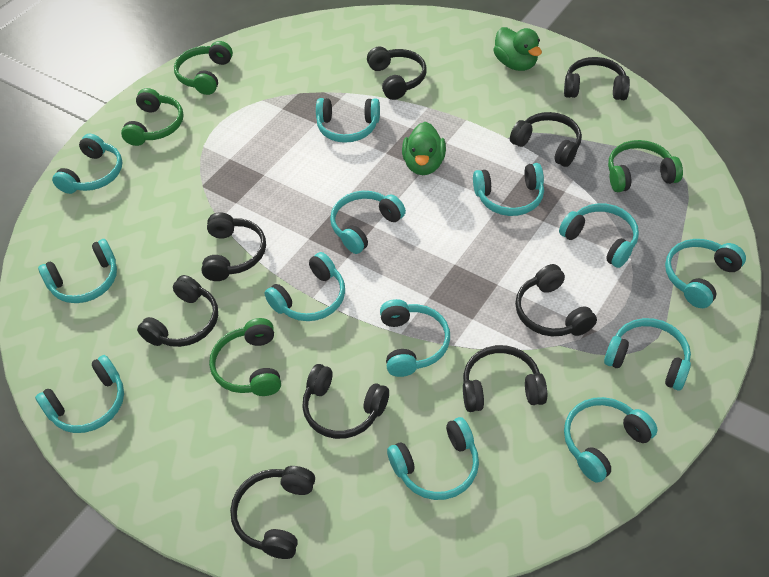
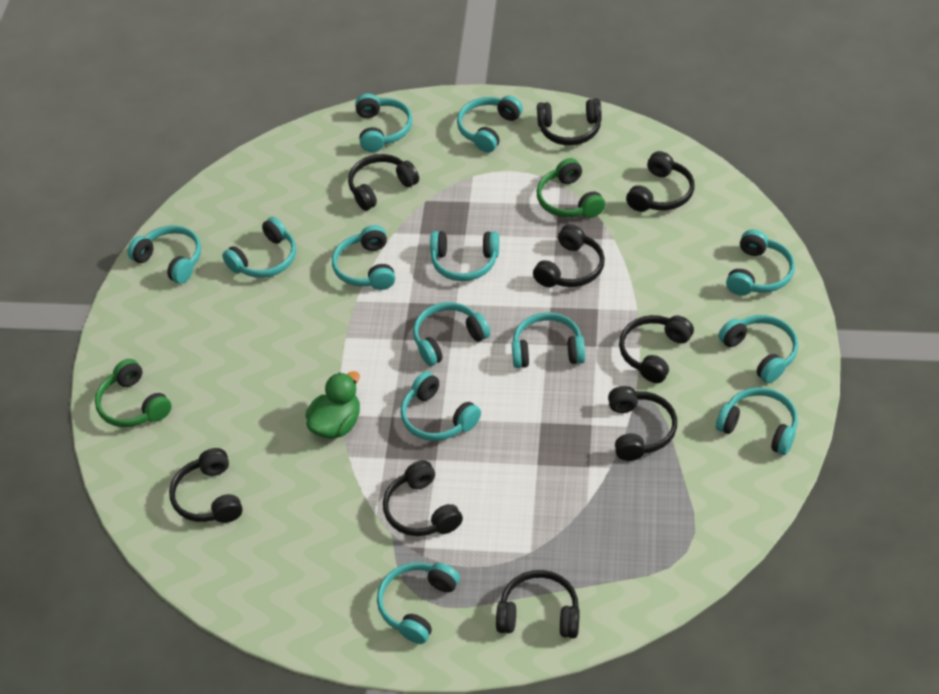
green duck: [402,122,446,175] [493,27,542,71] = 2 -> [306,371,360,439] = 1
green headphones: [121,88,184,146] [174,41,233,95] [209,318,281,396] [608,140,683,192] = 4 -> [95,359,172,427] [537,158,605,218] = 2

